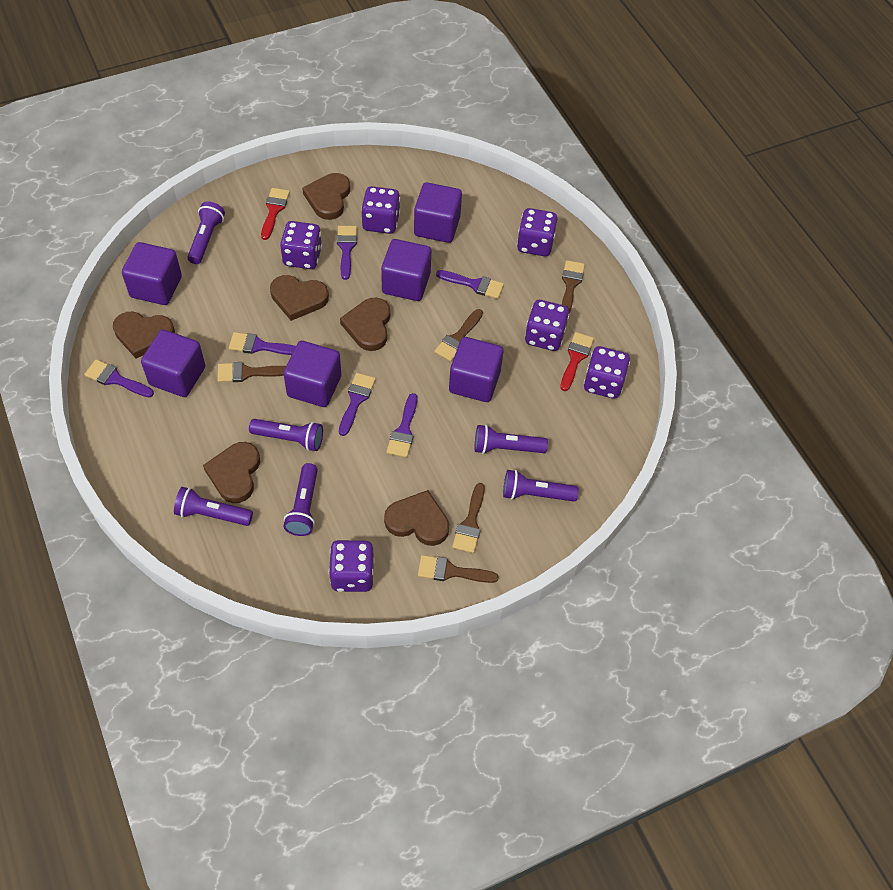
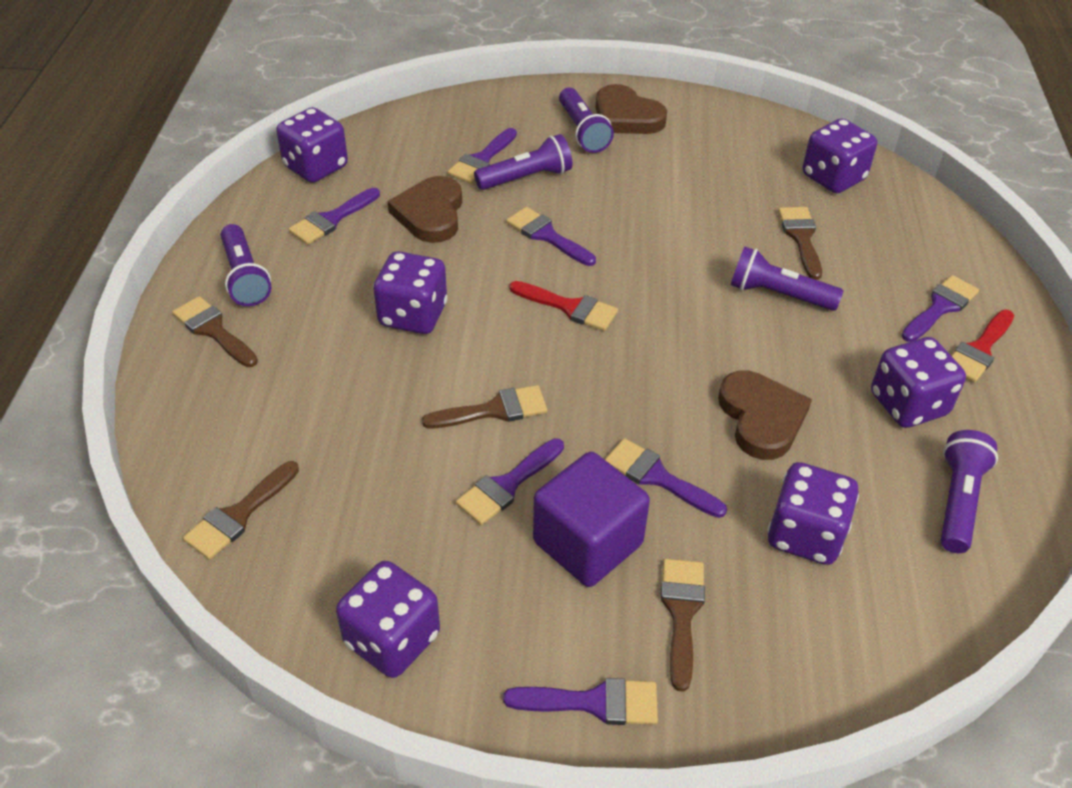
brown heart: [113,312,175,358] [203,442,260,503] [270,275,329,321] [302,173,350,220] [340,298,390,351] [384,490,449,546] = 6 -> [388,176,462,243] [596,84,667,134] [718,371,812,460] = 3
purple brush: [84,359,154,397] [229,332,296,355] [337,226,357,280] [339,373,376,436] [386,393,417,458] [436,270,504,299] = 6 -> [288,188,380,245] [448,128,517,184] [456,438,564,525] [503,678,658,725] [506,207,596,266] [605,438,727,518] [901,275,979,342] = 7
purple cube: [122,242,182,305] [141,330,205,397] [284,341,341,407] [381,239,431,301] [414,182,462,243] [449,337,503,402] = 6 -> [533,452,650,587] = 1
purple flashlight: [174,487,253,526] [188,202,225,264] [249,419,323,451] [283,463,318,536] [475,425,548,454] [503,470,579,502] = 6 -> [221,224,272,306] [474,134,572,190] [559,88,614,153] [731,247,843,311] [941,430,998,553] = 5

